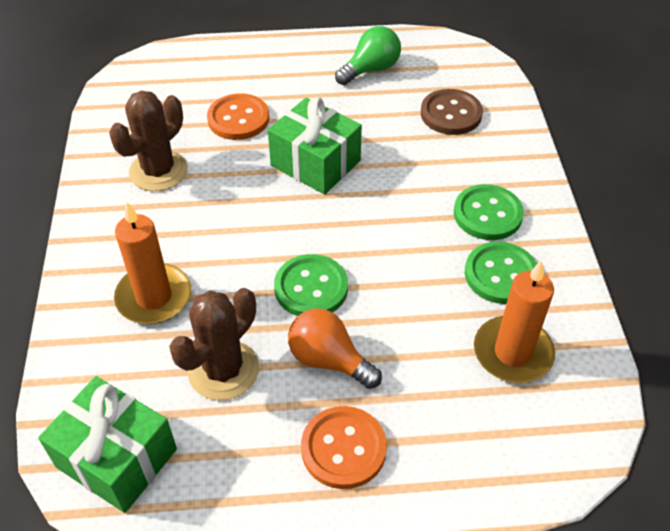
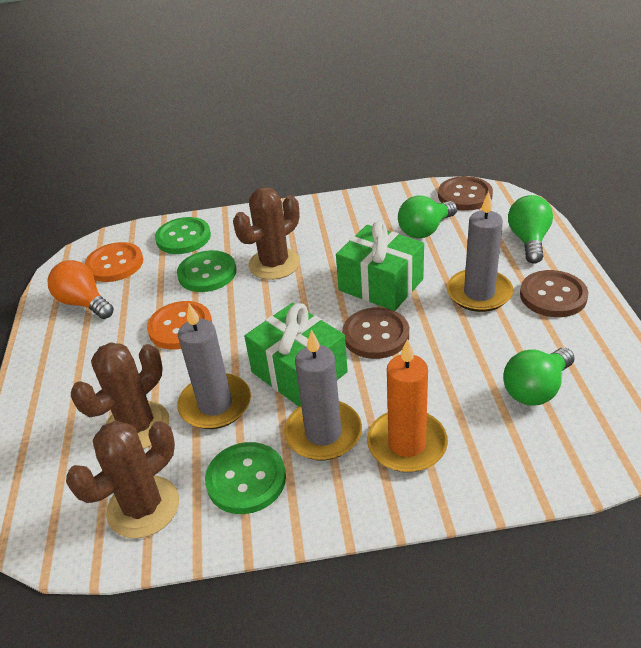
brown button: [421,89,483,135] = 1 -> [342,308,409,359] [438,176,493,211] [520,270,588,317] = 3
brown cactus: [109,91,188,191] [169,288,259,400] = 2 -> [66,421,179,538] [71,342,170,449] [233,187,300,280] = 3
green light bulb: [335,26,401,85] = 1 -> [398,195,457,239] [503,348,575,406] [508,195,553,264] = 3
grey candle: none = 0 -> [177,304,251,429] [284,330,362,460] [447,191,513,312] = 3
orange candle: [114,202,191,324] [474,260,555,383] = 2 -> [367,339,448,472] = 1

